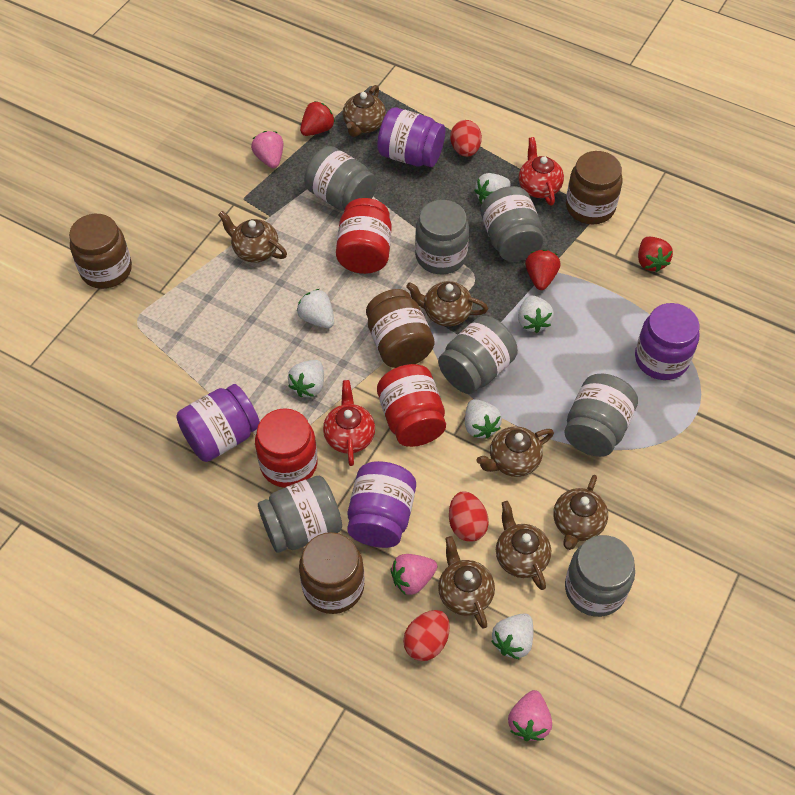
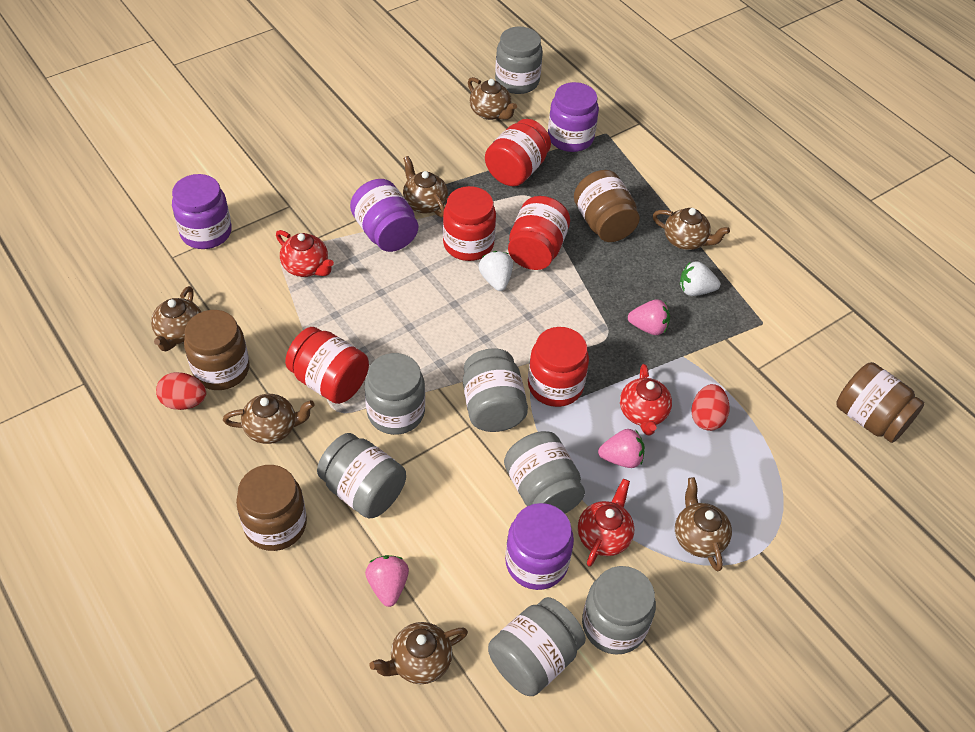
red egg: [403,610,450,661] [449,491,489,542] [450,120,482,157] = 3 -> [156,372,206,410] [691,384,730,431] = 2
red jar: [255,408,318,488] [336,198,392,274] [377,364,446,447] = 3 -> [285,327,369,404] [443,186,496,261] [485,119,551,186] [508,196,570,270] [528,327,589,407] = 5
red strawberry: [300,101,335,136] [525,250,560,290] [638,237,673,272] = 3 -> none = 0
red teapot: [323,380,375,466] [519,137,564,206] = 2 -> [276,230,334,277] [578,479,634,567] [620,364,672,435] = 3
white strawberry: [288,360,324,397] [297,289,334,328] [465,399,502,439] [474,173,511,204] [491,613,533,660] [518,295,554,333] = 6 -> [479,251,513,291] [680,261,720,296] = 2

